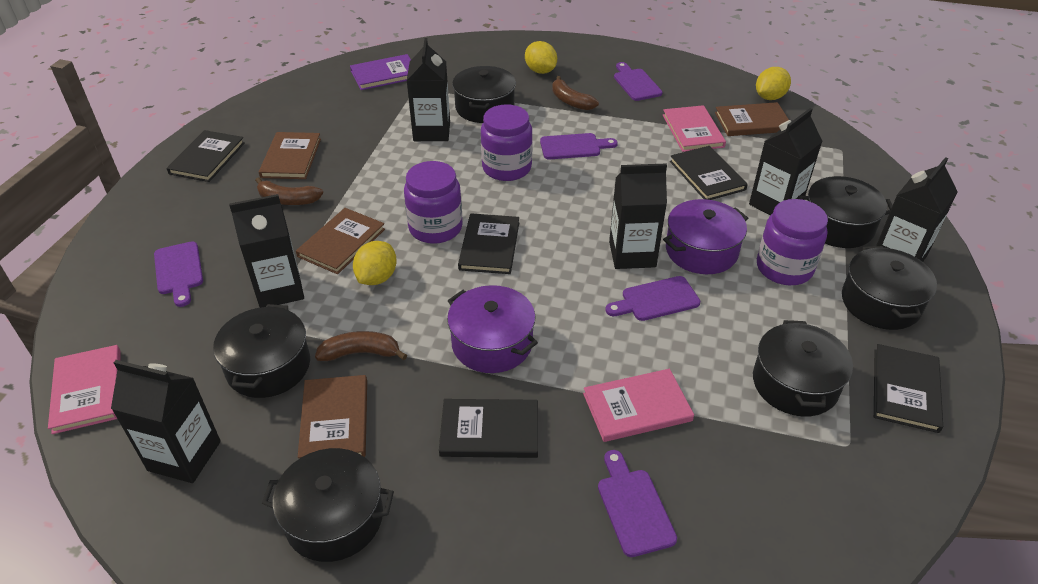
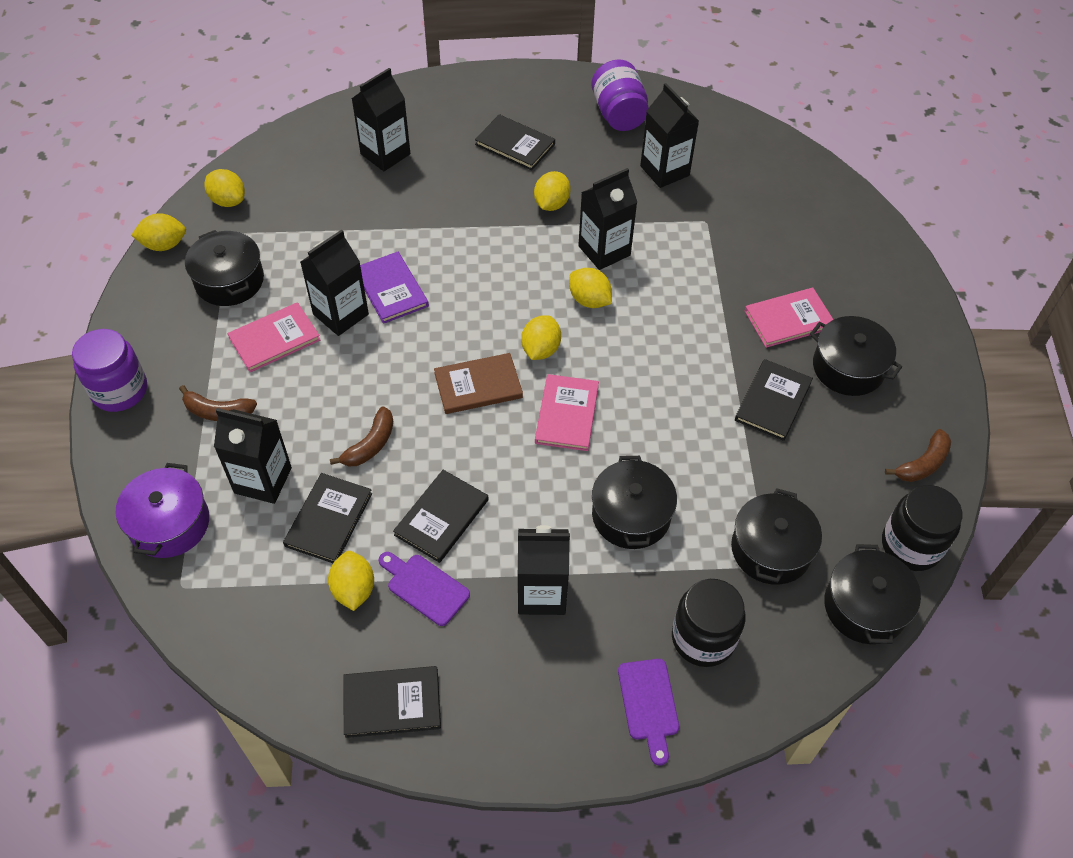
black jar: none = 0 -> [672,579,746,667] [882,485,962,571] = 2
black pot: [213,304,310,398] [262,448,394,562] [452,66,516,123] [753,320,853,417] [798,176,892,248] [842,246,937,330] = 6 -> [185,230,264,306] [592,456,677,549] [731,488,822,585] [810,316,902,396] [824,544,921,644] = 5
brown book: [259,132,321,179] [296,208,385,274] [298,375,367,458] [715,102,789,136] = 4 -> [434,353,523,414] = 1
purple cutting board: [154,241,203,307] [540,133,618,159] [598,450,677,557] [605,276,700,321] [614,62,662,101] = 5 -> [378,552,470,626] [618,659,679,766] = 2
purple jar: [404,161,463,244] [481,105,533,181] [757,199,828,285] = 3 -> [72,329,147,412] [591,60,649,131] = 2
purple pot: [447,285,538,373] [663,199,748,274] = 2 -> [116,463,209,558] = 1
yellow lemon: [353,241,397,285] [525,41,557,74] [756,67,791,100] = 3 -> [131,213,186,251] [204,169,245,207] [328,551,374,611] [521,315,561,360] [534,171,571,211] [569,268,612,308] = 6

